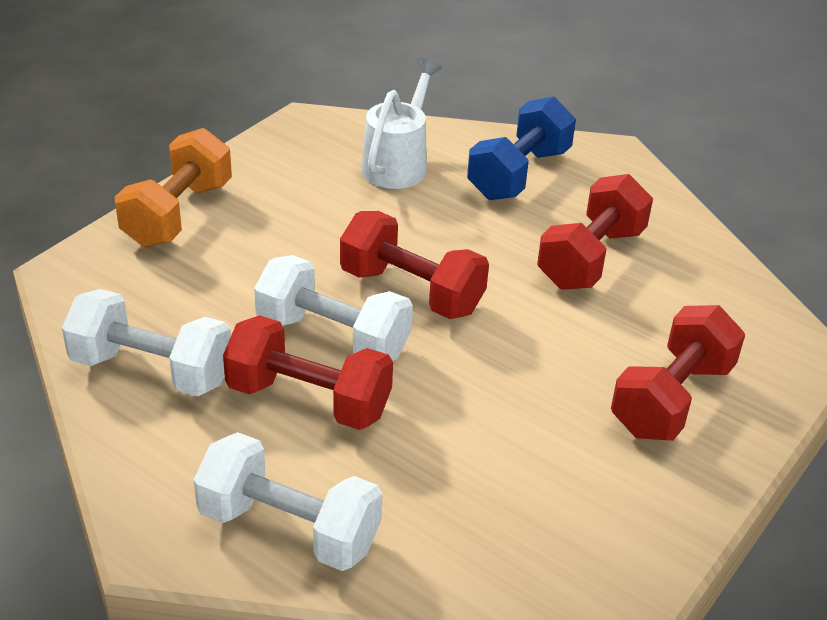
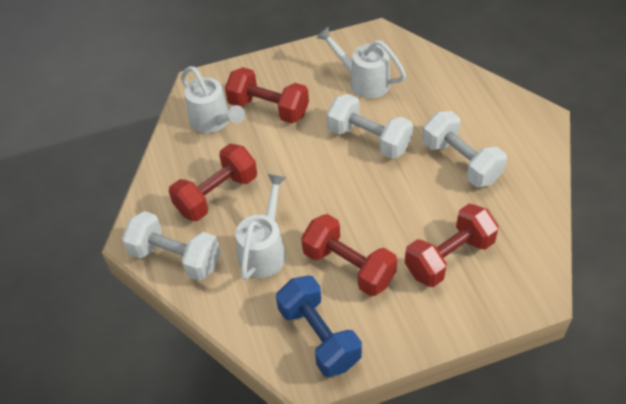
orange dumbbell: [114,128,232,247] = 1 -> none = 0
white watering can: [361,58,442,189] = 1 -> [181,66,245,133] [236,174,287,280] [317,27,406,98] = 3

